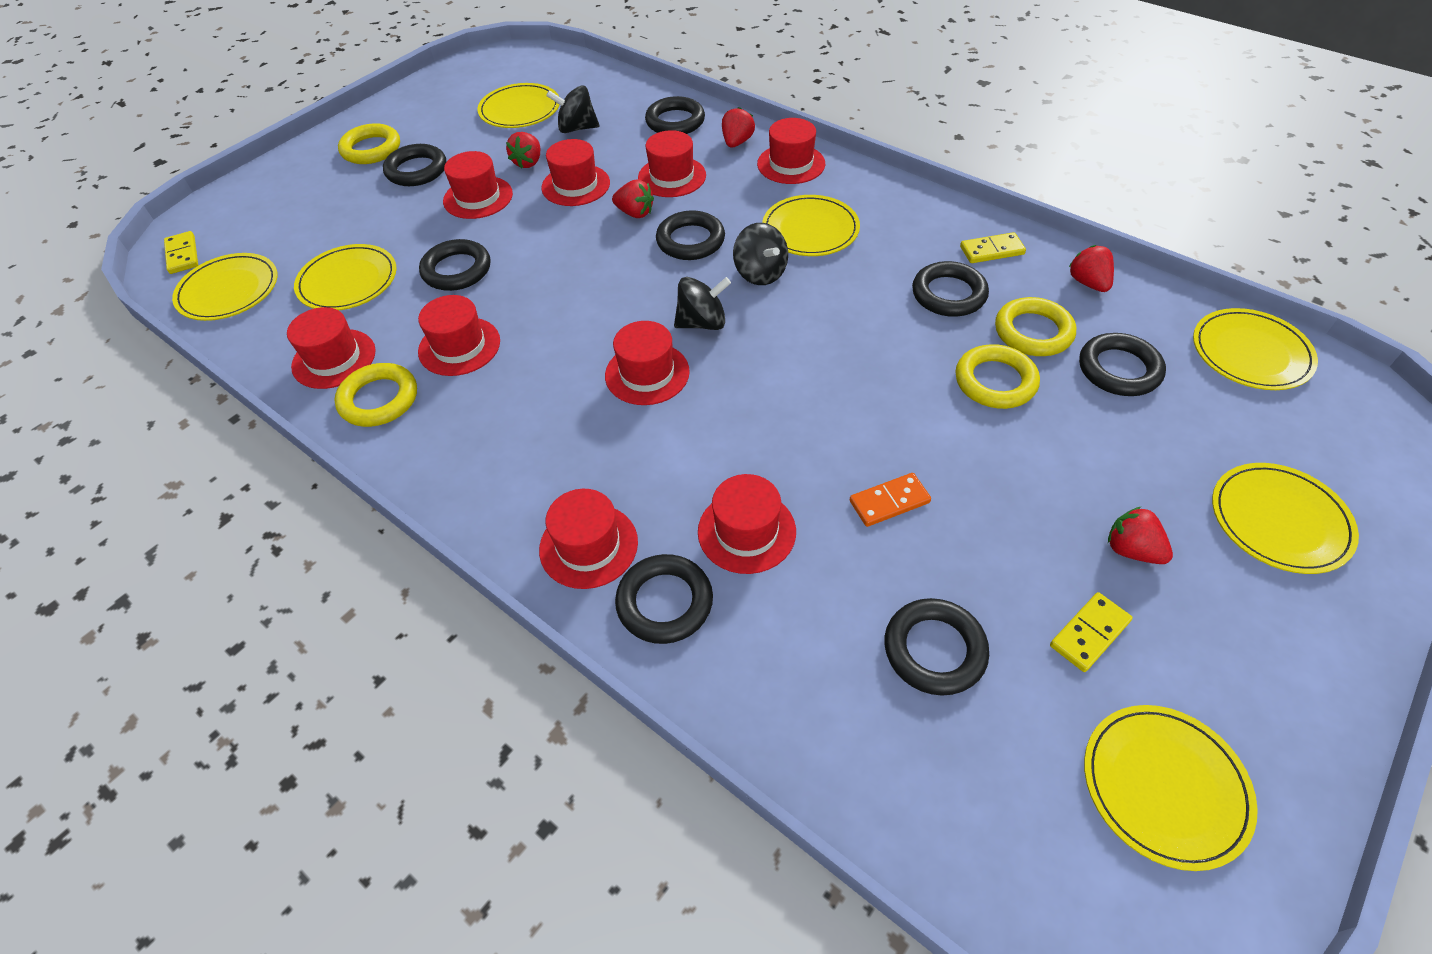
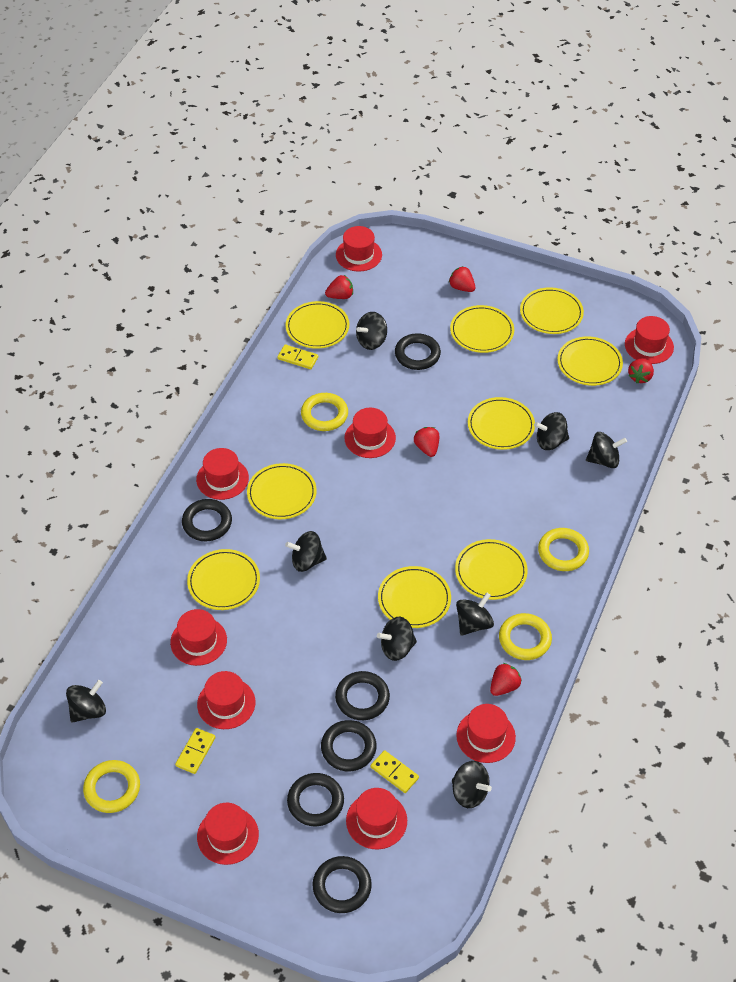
black ring: [383,144,446,186] [419,239,490,291] [615,554,713,644] [645,96,705,134] [656,211,725,260] [884,598,989,696] [912,261,989,317] [1079,333,1166,396] = 8 -> [182,499,232,541] [287,773,344,827] [313,856,372,913] [321,720,377,771] [335,671,390,720] [395,333,441,370] = 6
black spinning top: [546,85,600,133] [674,277,731,330] [733,223,788,285] = 3 -> [66,680,106,723] [285,531,327,572] [356,312,387,350] [377,617,417,661] [452,761,492,808] [456,592,494,636] [534,412,569,450] [586,432,627,468] = 8
orange domino: [850,473,931,527] = 1 -> none = 0
yellow plate: [172,253,278,321] [294,244,397,310] [477,83,559,128] [762,195,860,256] [1084,705,1258,871] [1193,308,1318,390] [1212,463,1359,574] = 7 -> [187,549,260,610] [247,463,317,519] [286,301,349,349] [378,566,451,628] [450,305,514,353] [455,539,528,600] [468,397,535,450] [520,287,584,334] [557,337,623,386] = 9

